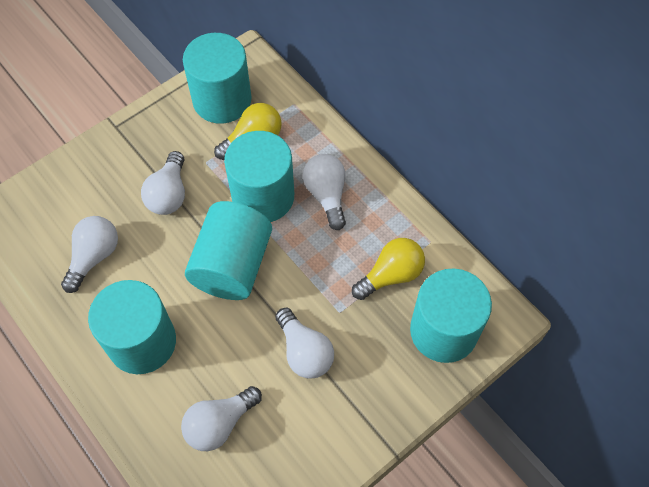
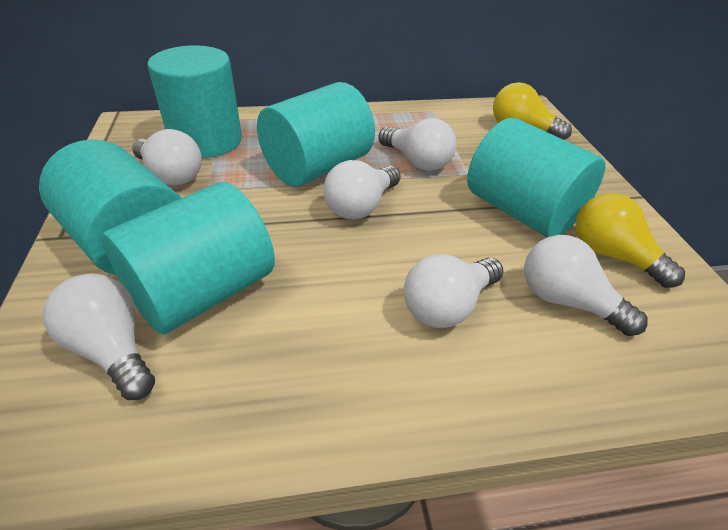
white light bulb: [61,216,118,293] [141,151,185,215] [181,386,262,451] [275,308,334,379] [303,154,346,230] = 5 -> [43,273,155,400] [132,129,202,186] [323,160,401,220] [378,118,457,171] [404,254,503,328] [524,235,647,336] = 6

